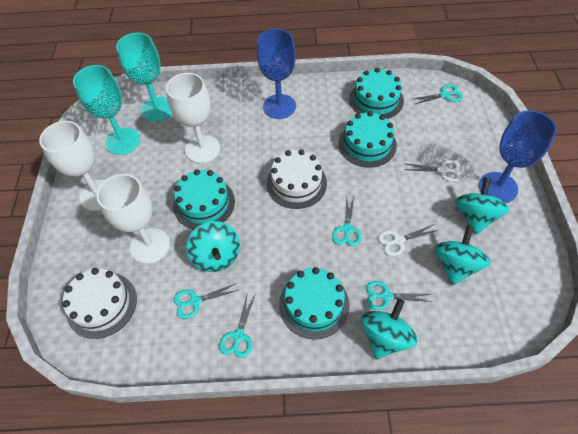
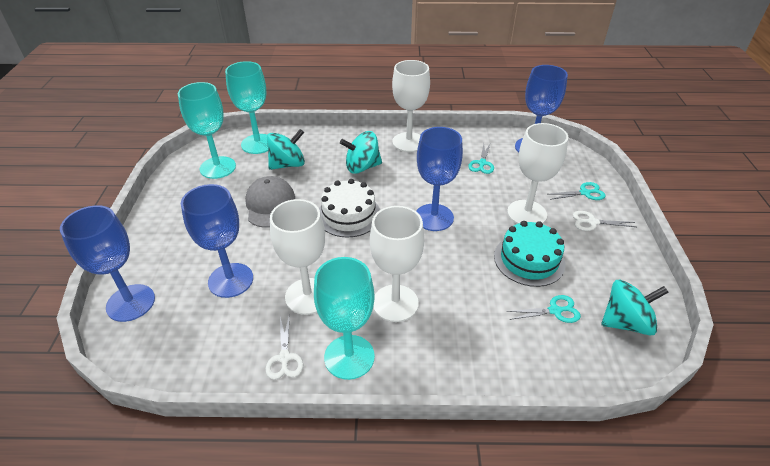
blue goblet: [257,29,296,119] [479,110,557,203] = 2 -> [60,205,155,322] [181,184,253,298] [416,127,463,231] [515,65,568,153] = 4
grey cap: none = 0 -> [245,176,295,228] = 1
turquoise cake: [173,169,235,229] [279,267,350,339] [339,111,397,168] [349,68,404,119] = 4 -> [494,221,565,287] = 1
turquoise goblet: [73,65,140,155] [116,32,172,122] = 2 -> [178,82,236,179] [225,61,268,154] [314,257,375,380] = 3
turquoise scissors: [174,283,239,319] [219,295,255,358] [332,197,361,246] [366,281,432,310] [414,84,463,104] = 5 -> [468,144,494,174] [507,295,581,323] [550,182,606,200] = 3
turquoise spinning top: [186,221,240,272] [361,299,418,359] [434,226,491,285] [455,177,510,235] = 4 -> [267,129,305,170] [340,131,382,174] [601,280,669,336] = 3
white cake: [62,268,137,339] [266,149,327,209] = 2 -> [319,179,380,237] = 1
white goblet: [39,121,105,211] [96,174,170,264] [166,73,220,163] = 3 -> [270,199,325,315] [370,206,424,322] [392,60,430,152] [507,123,568,224] = 4

